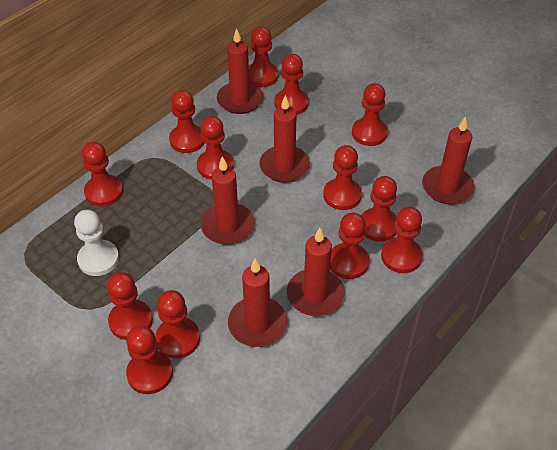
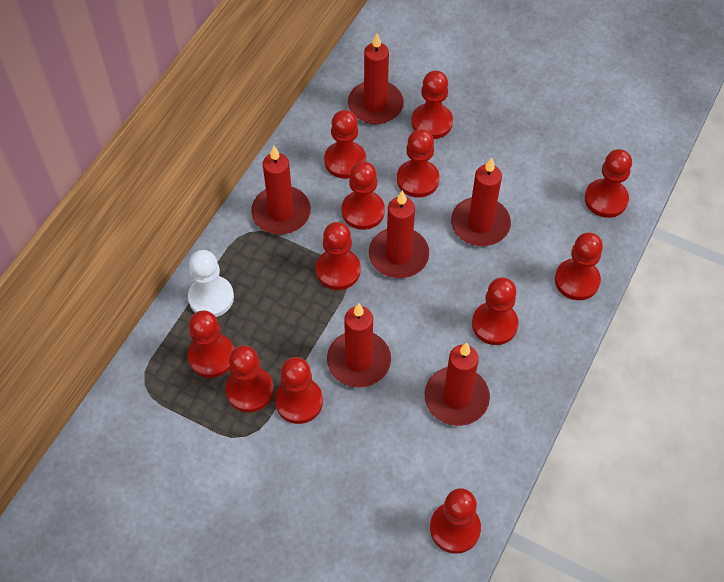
red pawn: [82,142,123,206] [107,272,153,340] [126,325,173,394] [155,290,200,359] [169,90,205,153] [197,116,234,180] [249,27,279,87] [274,54,309,115] [323,145,362,210] [330,212,369,279] [352,83,388,146] [361,176,397,242] [381,207,423,273] = 13 -> [188,310,234,378] [226,345,274,412] [275,357,323,424] [316,222,361,290] [324,110,366,179] [342,161,385,230] [397,129,439,198] [412,70,453,139] [430,488,481,554] [472,277,519,345] [555,232,603,300] [585,149,632,218] = 12

